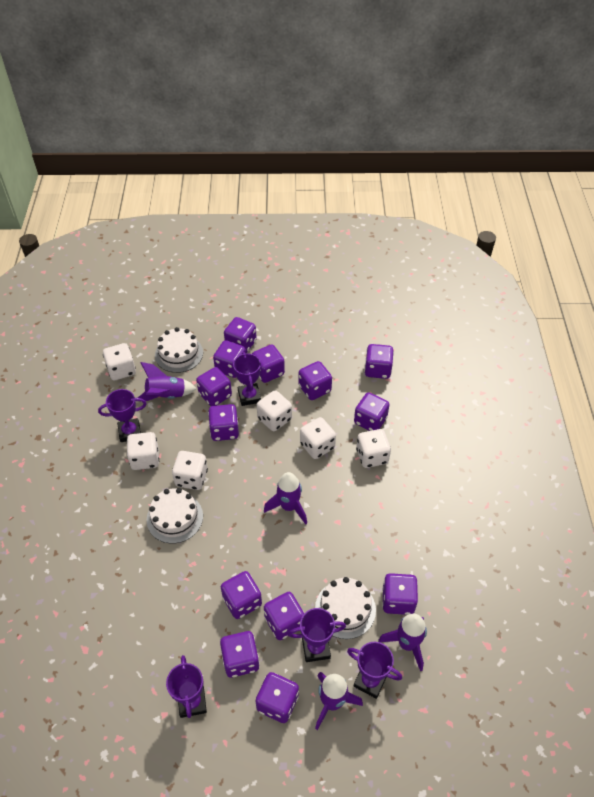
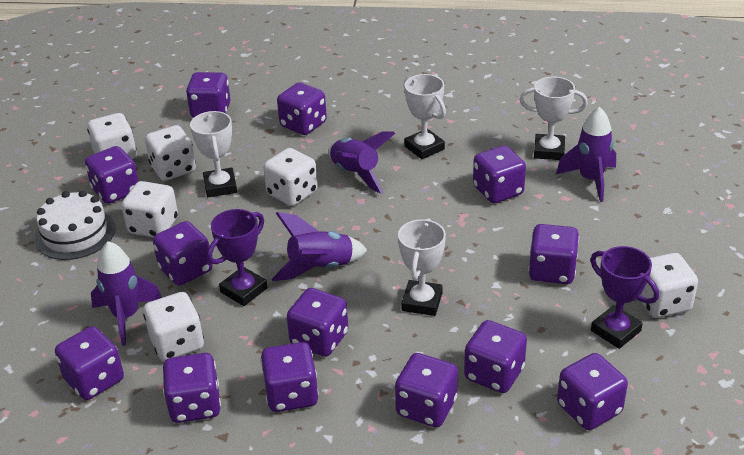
purple trophy: [98,389,147,442] [166,655,207,718] [233,352,261,406] [288,608,346,662] [347,642,402,699] = 5 -> [207,209,267,306] [590,246,659,349] = 2
white cake: [146,488,203,544] [155,327,203,373] [315,577,376,639] = 3 -> [35,190,115,260] = 1
white trophy: none = 0 -> [190,111,237,197] [398,219,446,316] [404,74,446,159] [520,77,588,160] = 4

